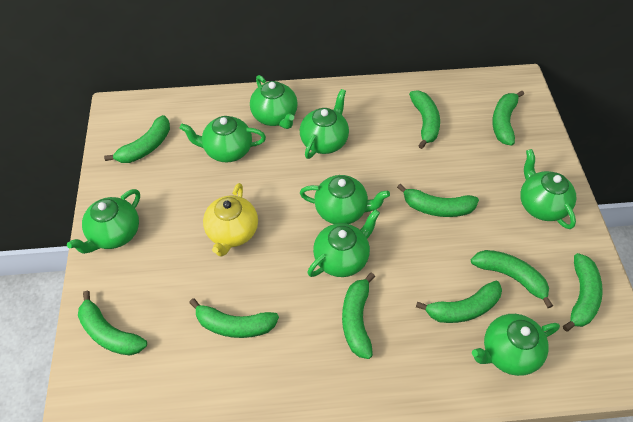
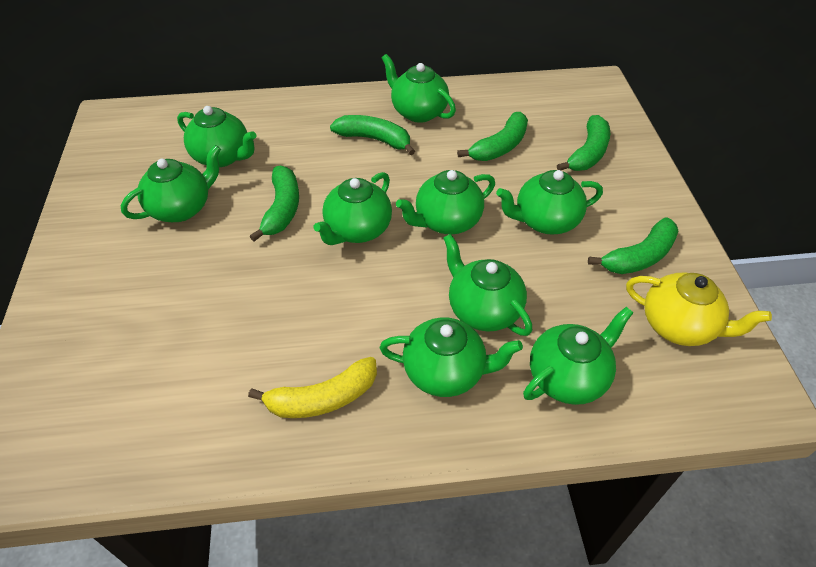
green banana: [78,291,147,356] [104,115,170,163] [189,298,279,338] [342,272,375,359] [397,184,479,217] [409,91,440,149] [416,281,502,323] [471,250,553,308] [492,91,524,146] [563,253,603,331] = 10 -> [249,166,299,242] [330,115,415,155] [457,112,528,161] [557,115,610,171] [588,217,679,274] = 5
green teapot: [67,189,140,254] [180,116,266,163] [250,75,298,129] [300,89,349,159] [300,175,390,224] [307,209,380,277] [472,314,560,376] [520,149,576,229] = 8 -> [121,145,221,222] [177,106,256,167] [314,172,392,245] [380,317,523,397] [382,54,456,123] [396,170,495,234] [443,234,532,336] [496,170,603,235] [523,307,633,405] = 9
yellow banana: none = 0 -> [248,357,377,418] = 1

